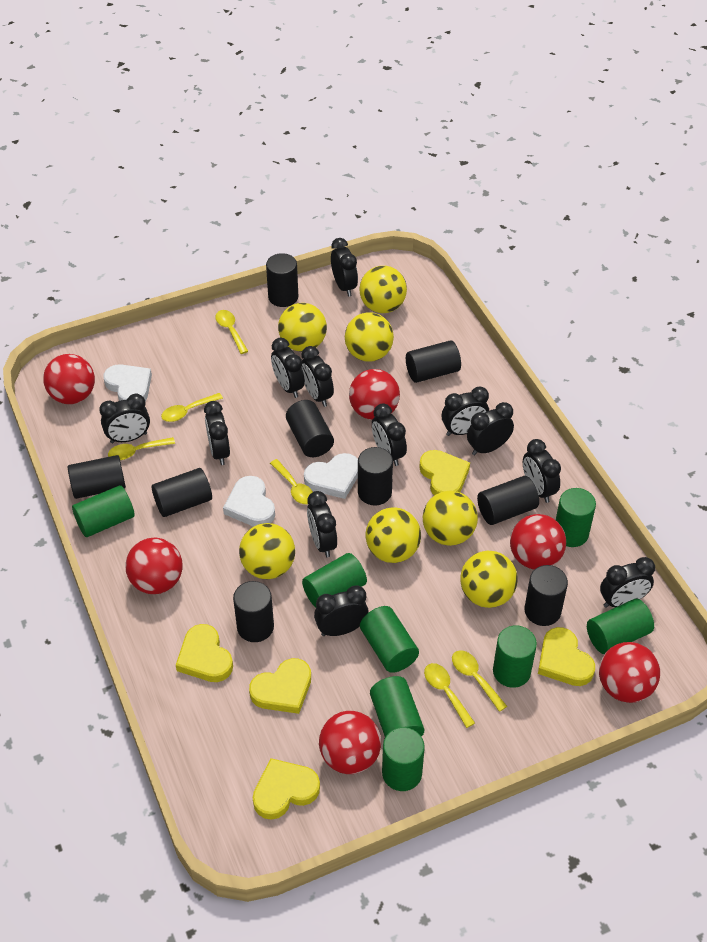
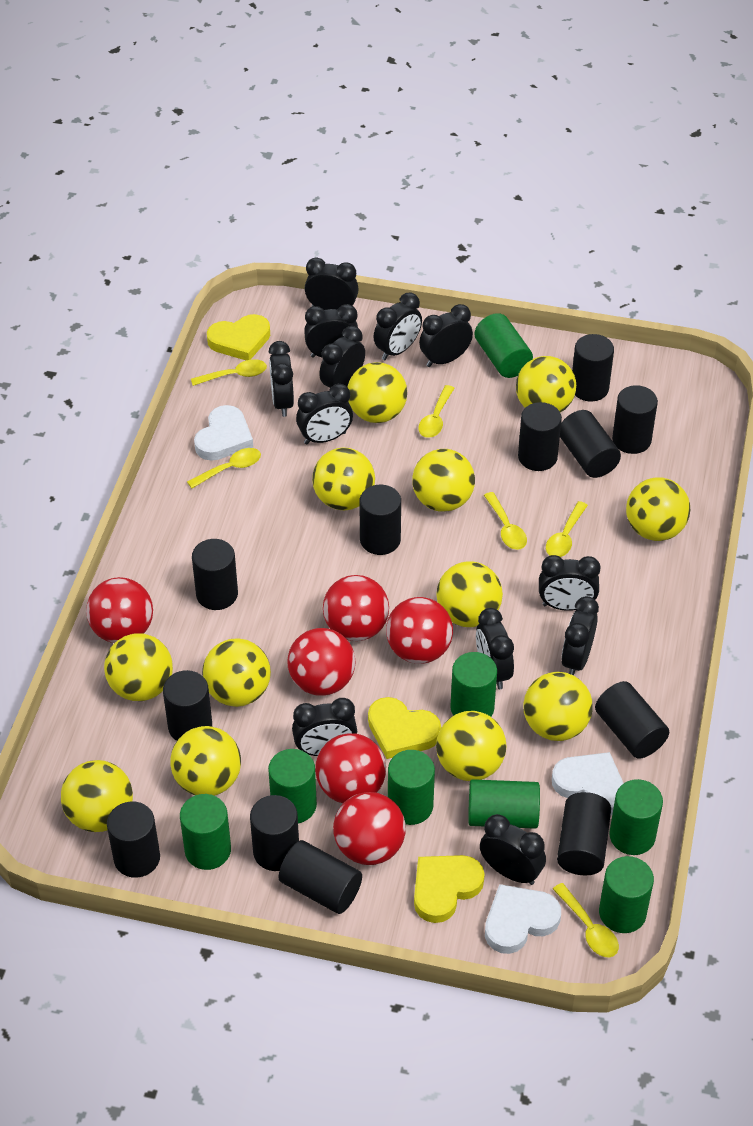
black cylinder: [68,455,126,499] [152,468,212,517] [233,581,274,642] [266,253,298,307] [286,400,334,457] [358,447,393,506] [406,340,461,383] [477,476,539,525] [524,565,568,626] = 9 -> [107,801,160,878] [163,670,212,741] [192,539,238,610] [250,795,299,871] [279,840,362,914] [359,485,401,555] [518,402,562,471] [557,792,611,875] [560,410,621,478] [572,334,614,401] [595,681,669,759] [612,385,658,454] = 12
yellow ball: [239,523,295,579] [278,303,327,352] [345,312,394,362] [359,266,407,313] [365,507,421,563] [423,491,478,546] [460,551,518,608] = 7 -> [61,760,133,832] [104,633,173,701] [170,726,241,796] [202,638,271,707] [312,447,375,511] [348,362,407,423] [412,449,475,512] [436,561,503,627] [436,711,507,781] [516,356,576,413] [523,672,593,741] [626,477,690,541] = 12
yellow heart: [176,624,233,682] [249,658,311,714] [253,758,320,820] [419,450,470,496] [538,627,595,686] = 5 -> [207,314,270,360] [368,697,441,759] [414,855,485,923] = 3

